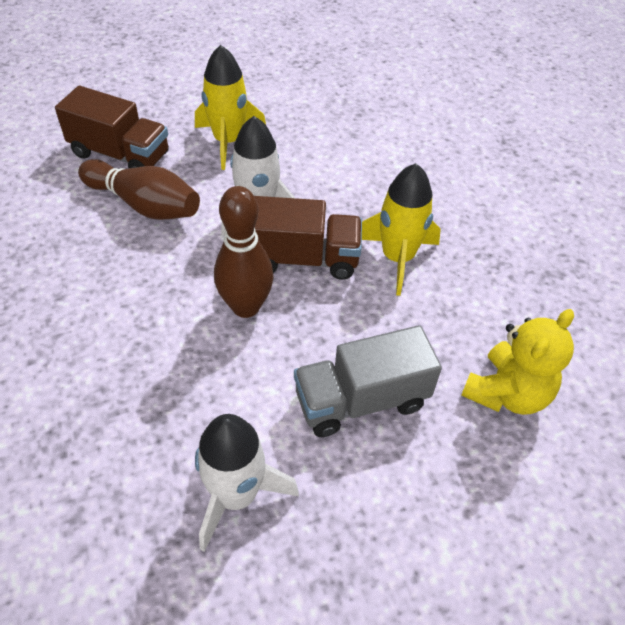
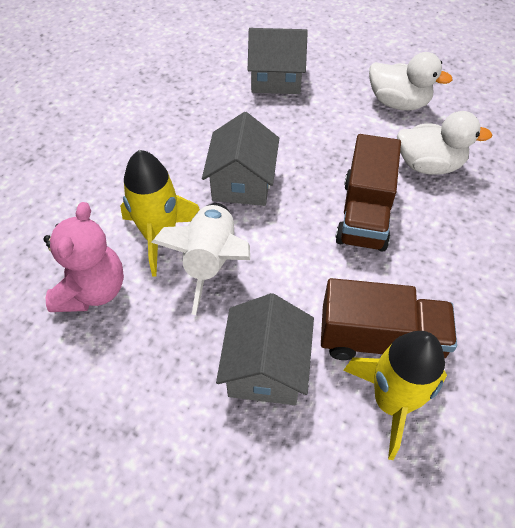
brown bowling pin: [78,159,200,220] [214,186,274,318] = 2 -> none = 0
grey house: none = 0 -> [202,112,279,206] [216,293,314,405] [248,28,308,94] = 3
grey truck: [294,325,442,437] = 1 -> none = 0
pink teddy bear: none = 0 -> [43,202,124,312] = 1
white duck: none = 0 -> [369,52,453,110] [397,111,492,175] = 2
white rocket: [195,414,299,552] [221,116,295,236] = 2 -> [151,203,250,315] = 1
yellow teddy bear: [461,309,574,415] = 1 -> none = 0

